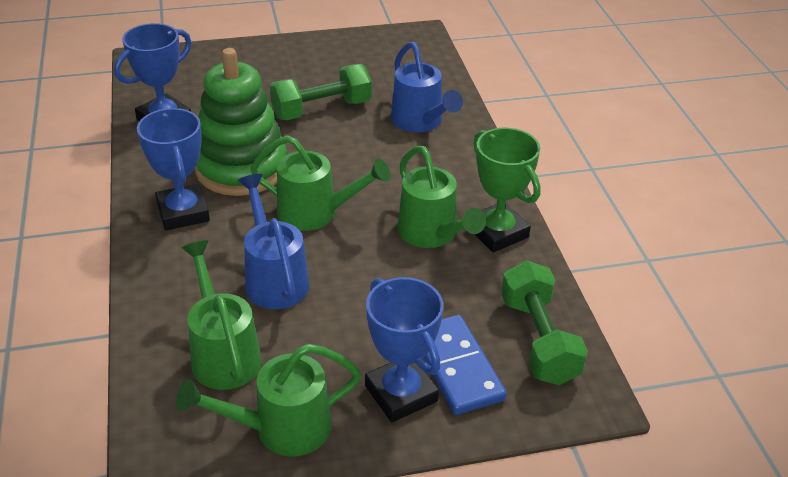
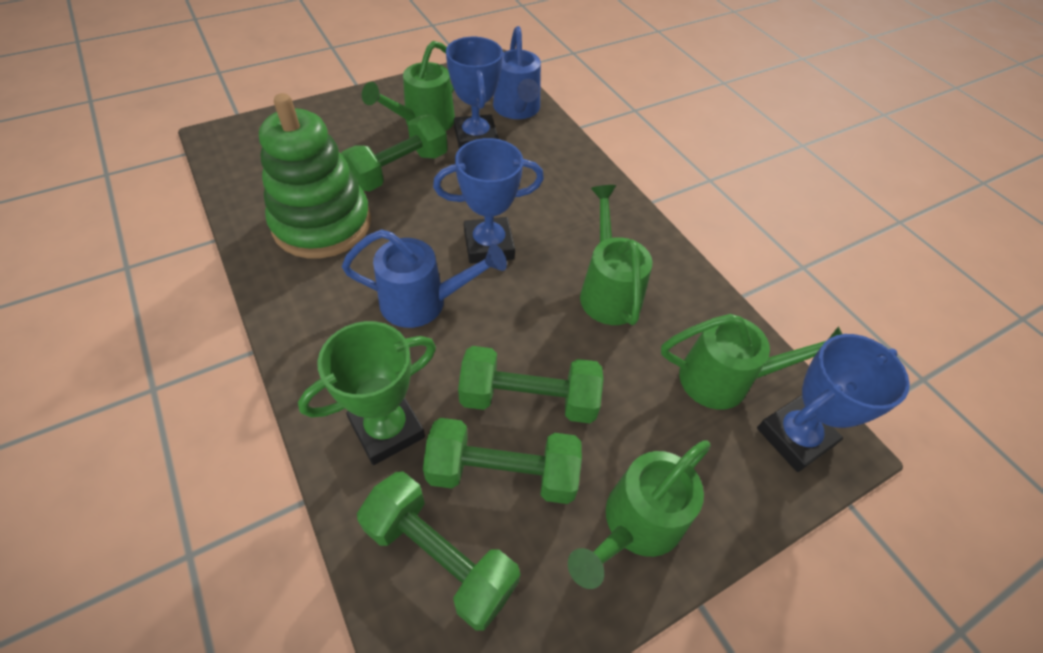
blue domino: [424,315,507,415] = 1 -> none = 0
green dumbbell: [270,64,372,120] [501,260,588,385] = 2 -> [341,115,448,192] [357,471,521,631] [423,418,582,504] [458,346,603,423] = 4

